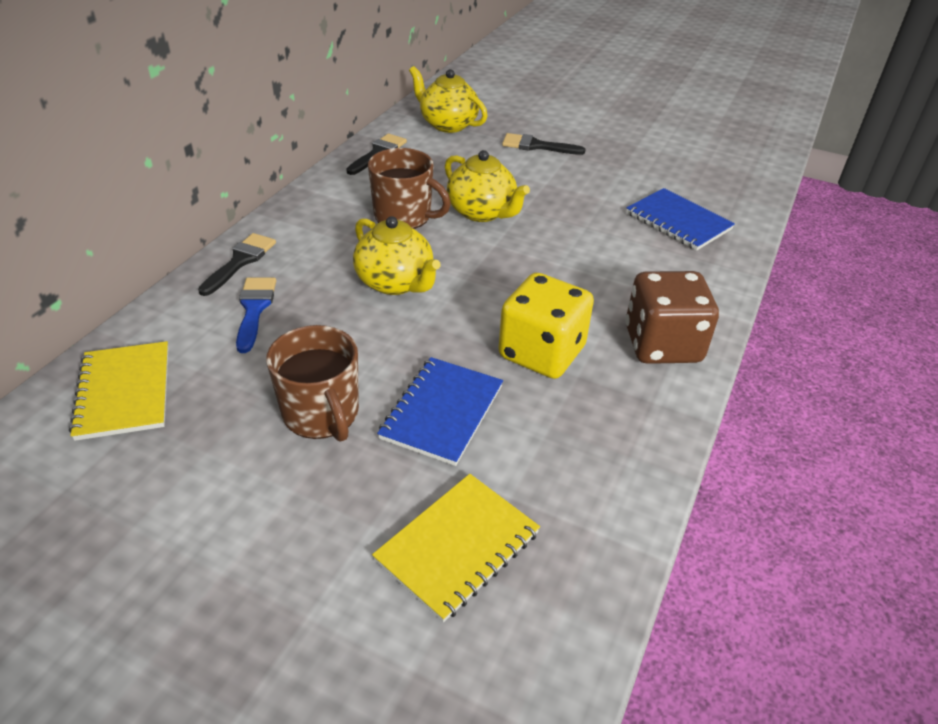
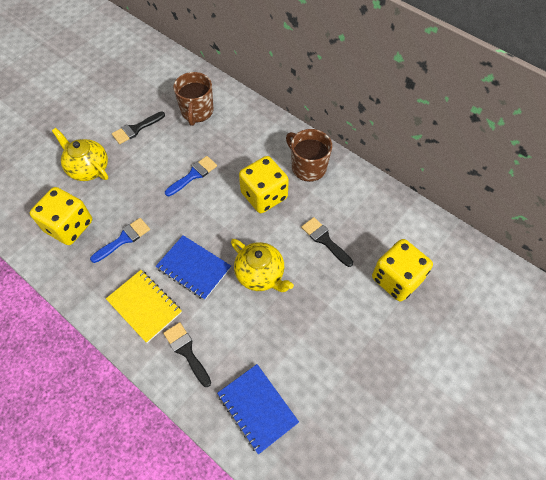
blue brush: [236,277,276,353] = 1 -> [90,218,150,263] [165,156,217,196] = 2
brown dice: [626,271,719,364] = 1 -> none = 0
yellow dice: [498,273,594,379] = 1 -> [30,187,92,245] [239,156,289,213] [372,239,433,302] = 3
yellow notebook: [69,341,168,441] [372,474,540,622] = 2 -> [106,270,182,343] = 1
yellow teapot: [353,216,441,295] [409,66,488,133] [445,150,530,222] = 3 -> [52,128,108,181] [231,239,294,292] = 2

